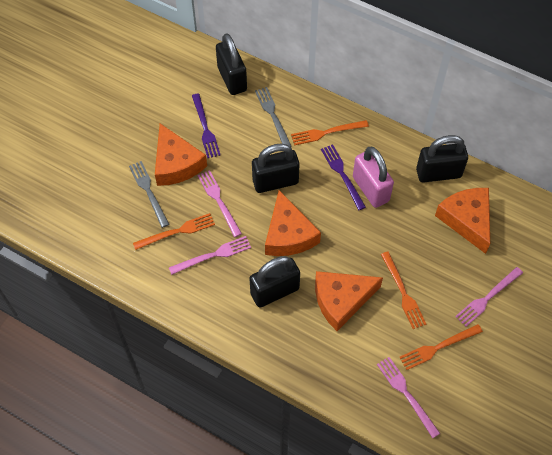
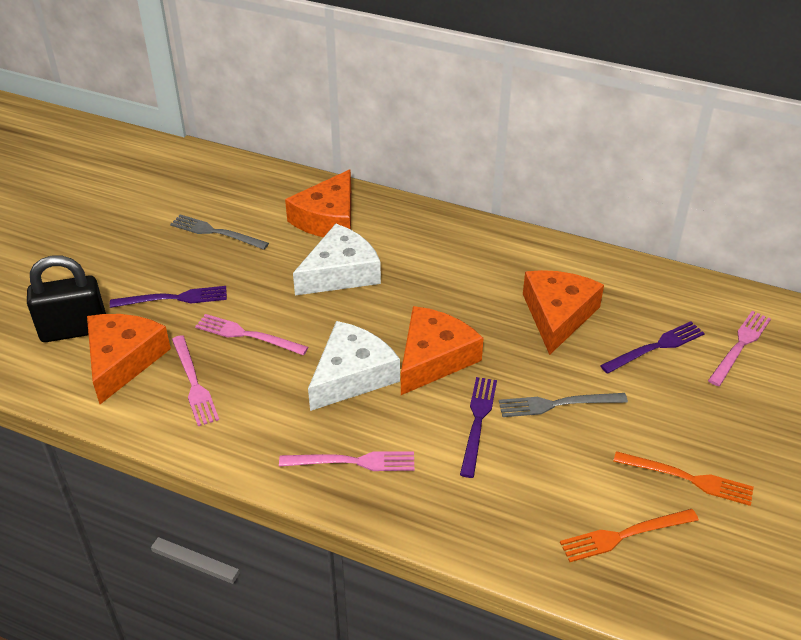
black padlock: [216,33,247,95] [249,256,300,308] [252,143,299,193] [416,135,468,183] = 4 -> [27,255,106,342] = 1
orange fork: [133,213,215,250] [291,120,369,145] [381,252,426,329] [399,324,483,370] = 4 -> [560,509,699,562] [613,451,754,506] = 2
pink padlock: [353,147,394,208] = 1 -> none = 0
purple fork: [192,94,220,158] [321,144,366,210] = 2 -> [110,286,227,308] [460,377,497,478] [600,321,705,374] = 3
white cheese: none = 0 -> [293,224,381,295] [308,321,400,411] = 2

